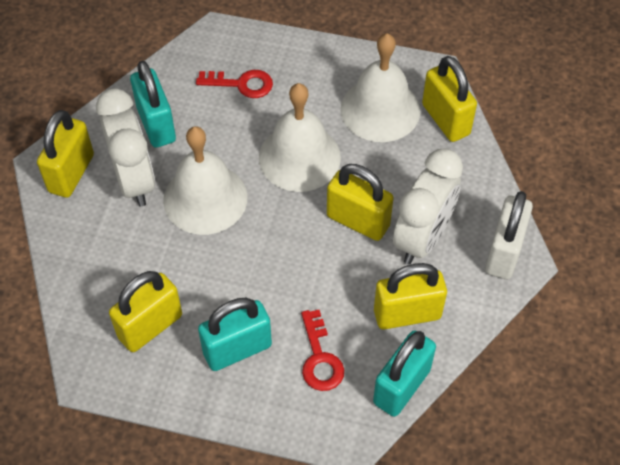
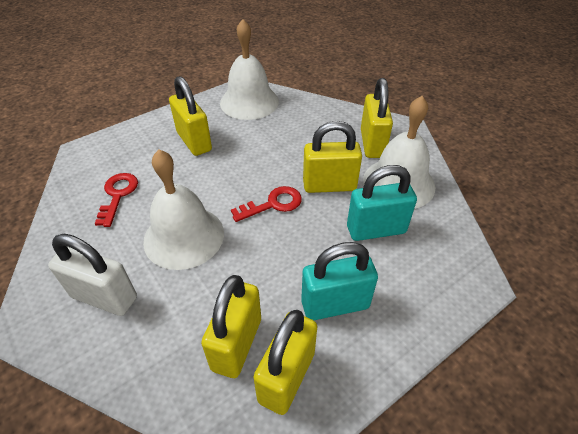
turquoise padlock: [130,61,176,148] [198,298,272,371] [373,331,436,417] = 3 -> [301,242,378,320] [347,165,417,241] = 2
white clock: [96,88,155,207] [393,148,463,264] = 2 -> none = 0

